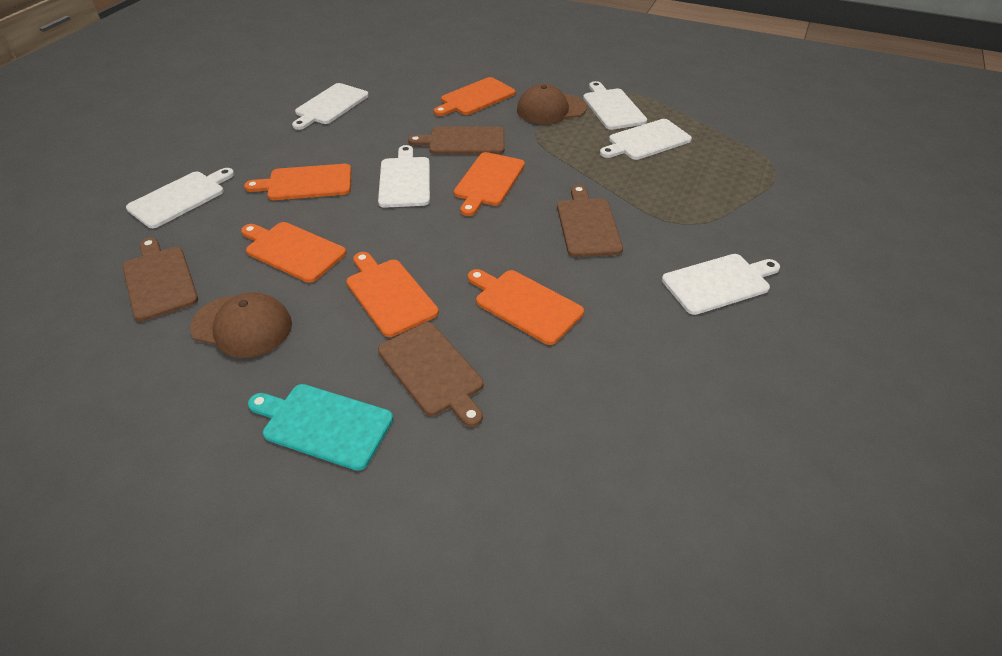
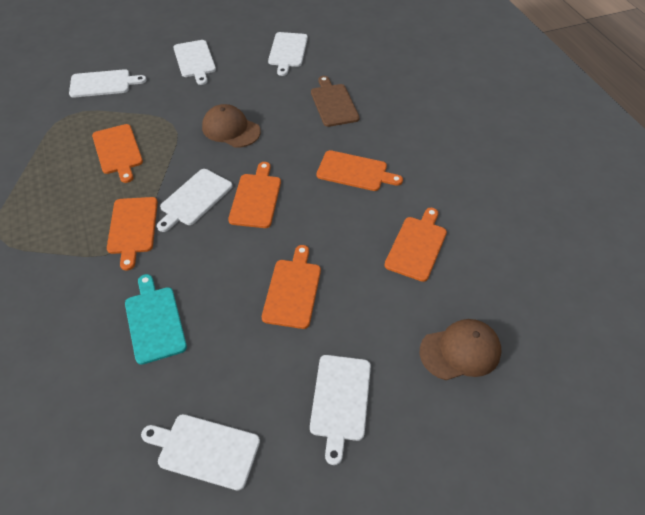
brown cutting board: [123,238,198,322] [378,322,484,427] [408,127,504,154] [557,185,623,257] = 4 -> [311,76,360,127] = 1

